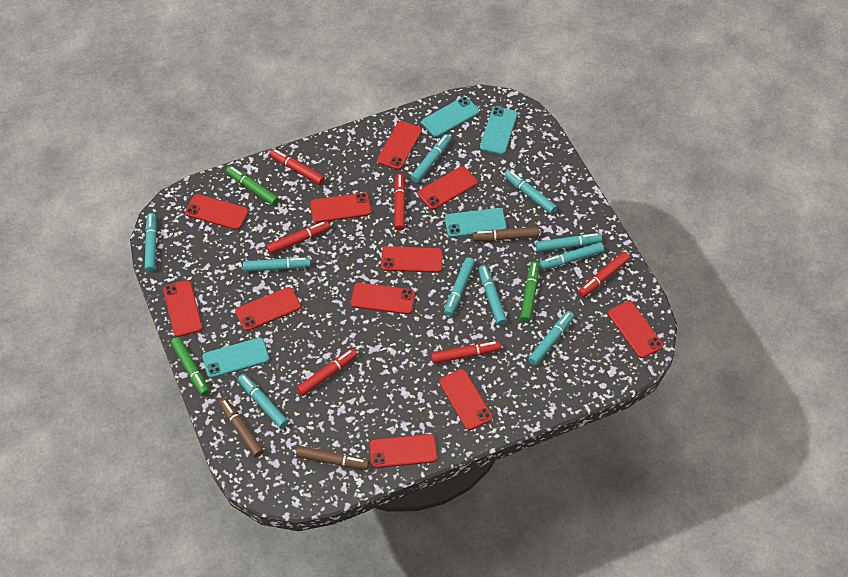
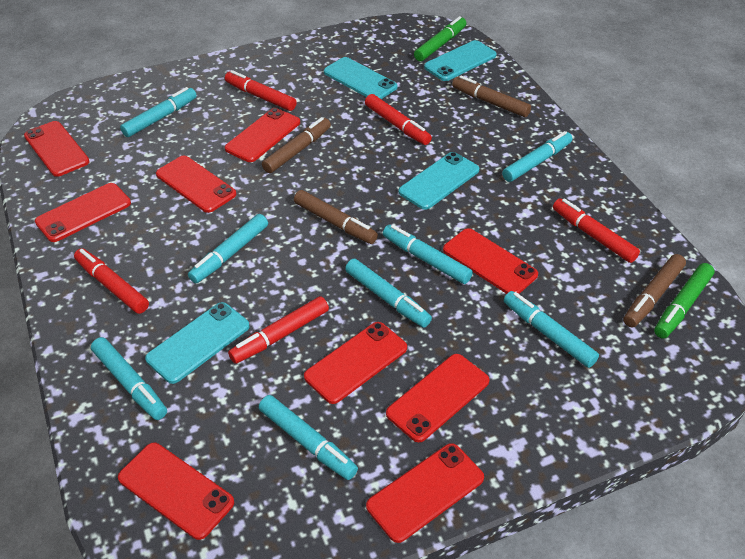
brown marker: [219,398,264,457] [296,446,369,470] [473,227,539,241] = 3 -> [262,117,331,173] [294,190,378,244] [452,75,531,117] [623,254,686,327] = 4
green marker: [171,337,209,396] [226,166,279,206] [520,261,539,322] = 3 -> [414,16,466,62] [654,263,715,339] = 2
red marker: [267,221,330,254] [269,149,325,185] [297,348,357,396] [394,174,406,231] [431,341,501,364] [578,252,630,297] = 6 -> [74,248,149,314] [225,70,297,111] [228,296,329,364] [365,94,432,145] [553,198,640,263] = 5
red phone: [163,280,202,337] [185,194,248,230] [235,287,301,331] [310,193,371,223] [351,283,415,314] [369,434,437,468] [377,121,422,170] [381,246,443,273] [418,166,477,210] [439,369,493,430] [608,301,663,358] = 11 -> [24,121,90,177] [35,183,131,242] [118,443,234,540] [156,156,236,213] [225,108,300,162] [304,322,407,404] [366,443,484,543] [386,354,489,442] [443,228,538,294] = 9
turquoise marker: [145,213,157,272] [238,374,288,428] [243,258,311,272] [411,134,451,183] [444,257,475,316] [478,265,507,325] [504,170,557,214] [528,311,574,365] [536,233,602,252] [540,242,604,270] = 10 -> [91,337,167,420] [120,87,197,137] [188,214,268,283] [259,395,358,480] [345,259,432,328] [383,225,473,284] [502,131,572,182] [504,291,599,368] = 8

